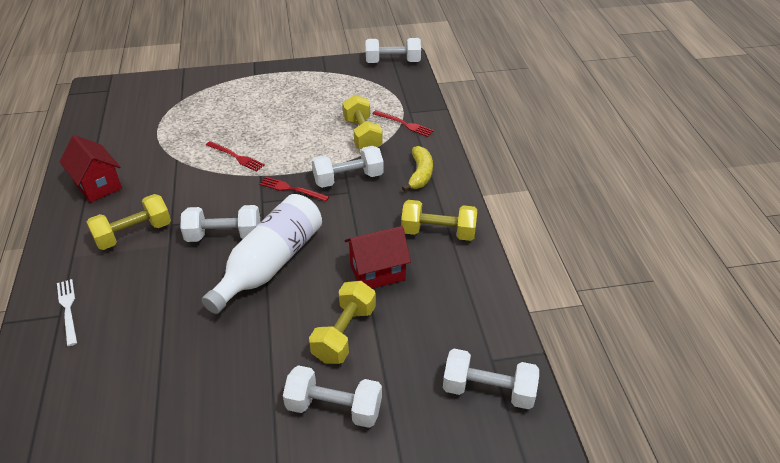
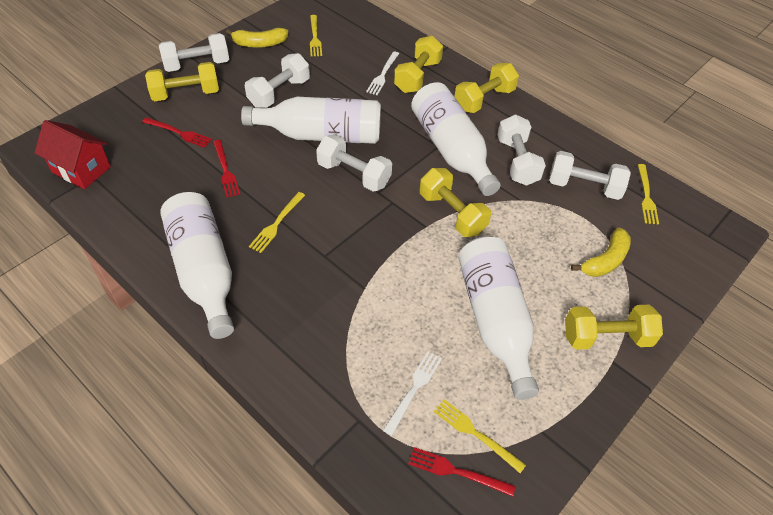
red house: [59,135,122,203] [345,226,411,289] = 2 -> [35,120,111,189] = 1
white bottle: [202,194,322,314] = 1 -> [160,192,234,339] [241,97,381,144] [411,82,501,196] [458,236,539,400] = 4
white fork: [57,279,77,346] = 1 -> [366,51,399,95] [383,351,442,436] = 2
yellow banana: [402,146,433,192] = 1 -> [226,28,288,48] [571,227,631,277] = 2
yellow dumbbell: [87,194,171,250] [309,281,376,364] [343,95,383,149] [401,200,477,241] = 4 -> [145,62,219,101] [394,36,443,93] [420,168,491,237] [454,63,519,113] [565,305,663,350] = 5
yellow fork: none = 0 -> [249,192,305,253] [310,15,322,56] [434,399,526,473] [638,164,659,225] = 4

